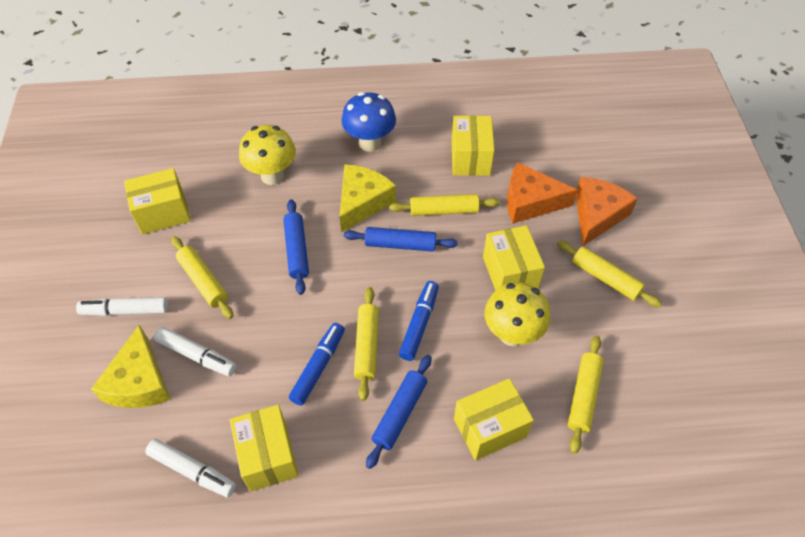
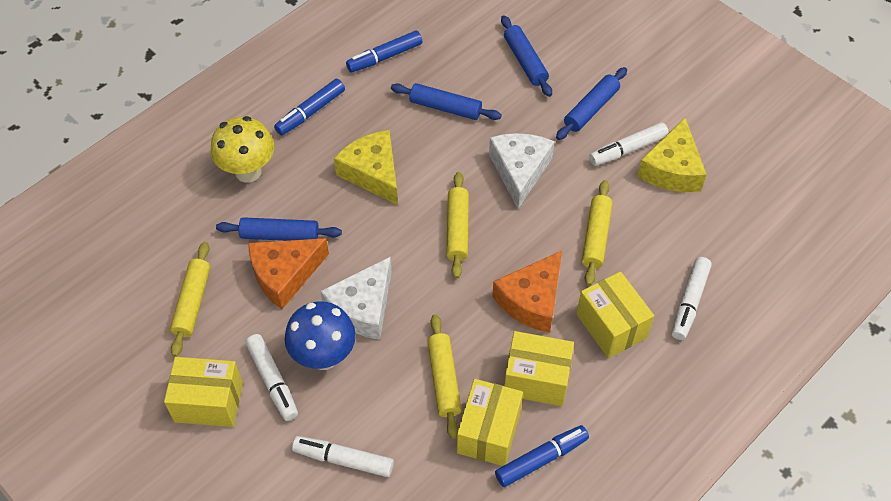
blue marker: [289,323,345,406] [399,281,439,361] = 2 -> [274,79,345,135] [346,30,423,73] [495,425,589,487] = 3
blue rolling pin: [283,199,309,295] [344,227,458,252] [366,355,431,469] = 3 -> [216,217,342,241] [391,83,502,120] [501,16,552,97] [556,67,627,140] = 4
white cheese: none = 0 -> [320,257,392,340] [489,133,555,209] = 2
white marker: [76,297,168,316] [145,439,236,498] [154,327,236,376] = 3 -> [245,334,298,421] [292,436,394,477] [589,122,669,166] [672,257,712,340] = 4
yellow box: [124,168,191,235] [230,405,299,492] [451,115,495,176] [454,378,534,460] [483,225,545,291] = 5 -> [164,357,243,427] [457,379,523,466] [504,331,574,406] [576,271,654,358] = 4
yellow mushroom: [239,125,296,185] [484,282,551,346] = 2 -> [211,116,274,183] = 1
yellow rolling pin: [172,236,233,319] [354,287,379,401] [389,194,500,216] [557,240,662,308] [568,335,604,454] = 5 -> [170,242,210,357] [427,314,462,439] [446,172,469,279] [582,180,612,286] = 4

